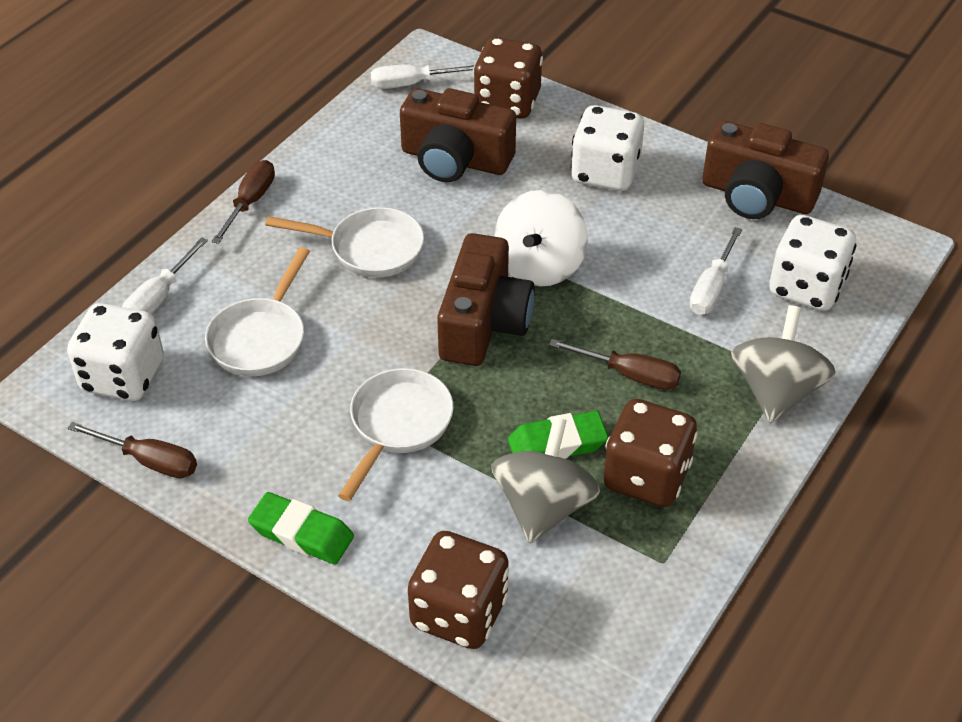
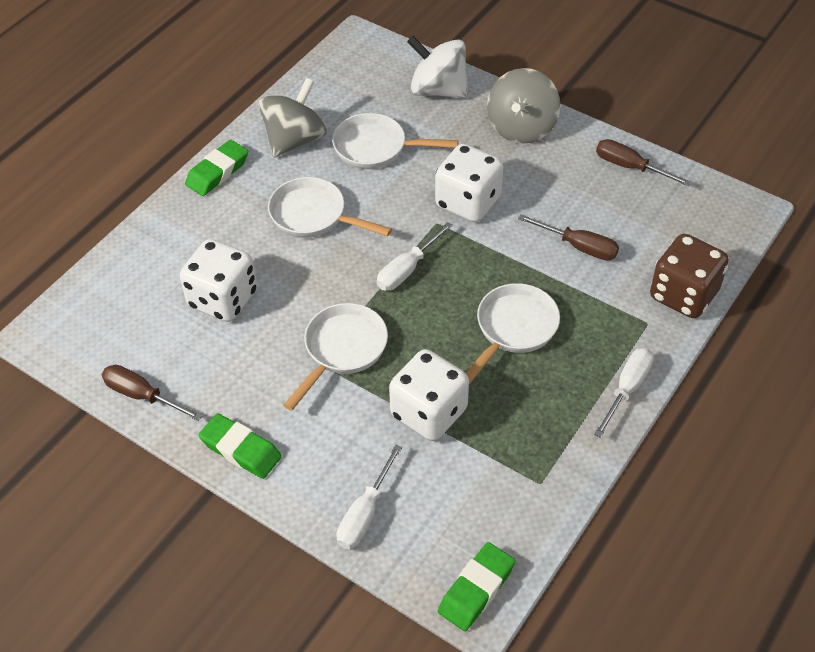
brown camera: [400,88,516,182] [437,233,535,366] [702,121,829,219] = 3 -> none = 0
brown dice: [408,531,509,649] [473,37,543,119] [603,399,698,507] = 3 -> [650,234,729,318] = 1
green eraser: [248,492,354,564] [508,411,608,459] = 2 -> [185,140,248,196] [198,413,282,479] [438,542,515,631] = 3
white pan: [205,247,310,376] [265,207,424,278] [338,368,454,501] = 3 -> [268,177,392,238] [283,303,388,411] [332,113,459,169] [466,283,560,385] = 4

